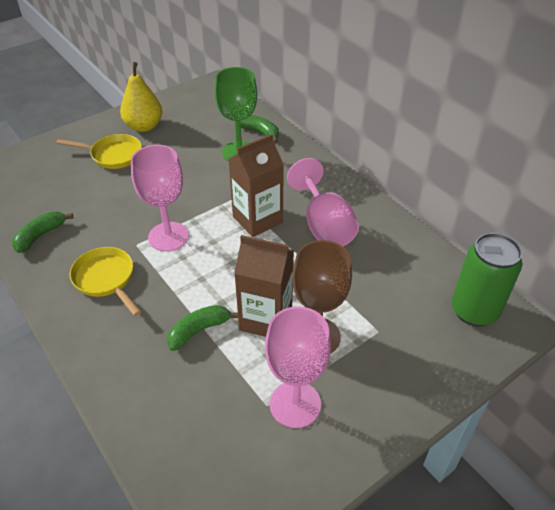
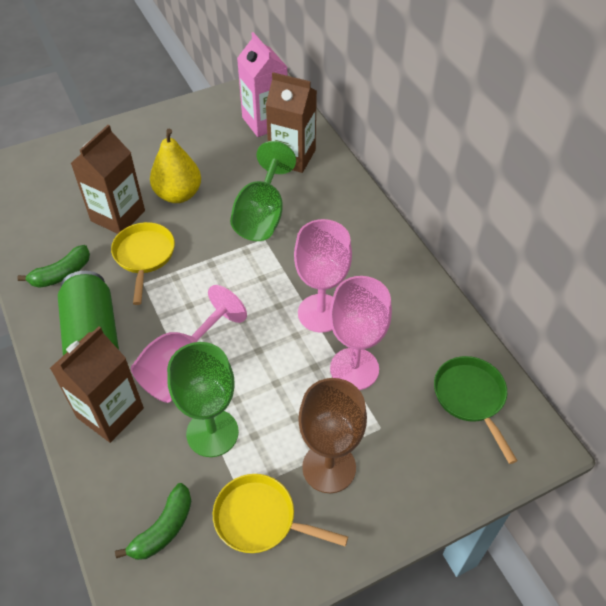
brown carton: [229,134,284,237] [234,235,294,337] = 2 -> [50,326,144,443] [71,125,145,234] [266,72,317,173] = 3
green banana: [12,211,73,253] [167,305,238,351] [240,115,279,143] = 3 -> [17,245,90,288] [115,483,191,560] = 2
green goblet: [214,67,257,162] = 1 -> [167,342,239,457] [230,141,296,241] = 2
green pan: none = 0 -> [434,356,518,464] = 1
pink carton: none = 0 -> [237,32,287,137] = 1

